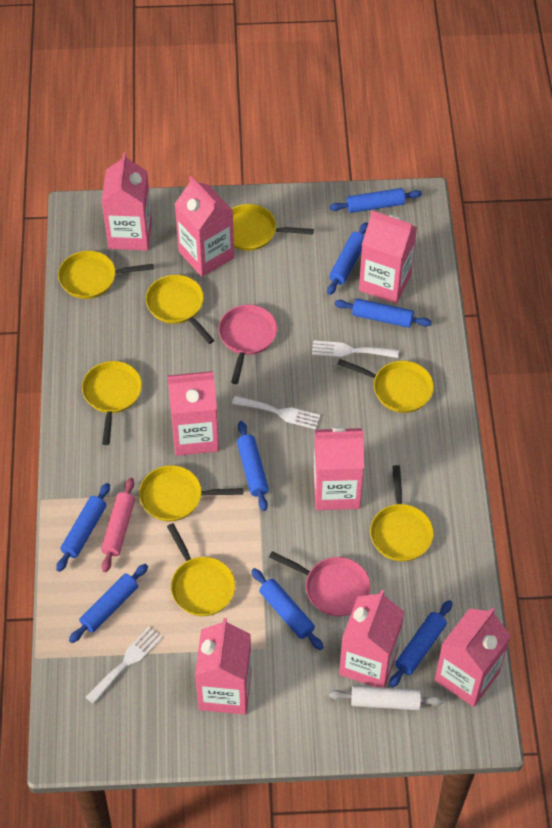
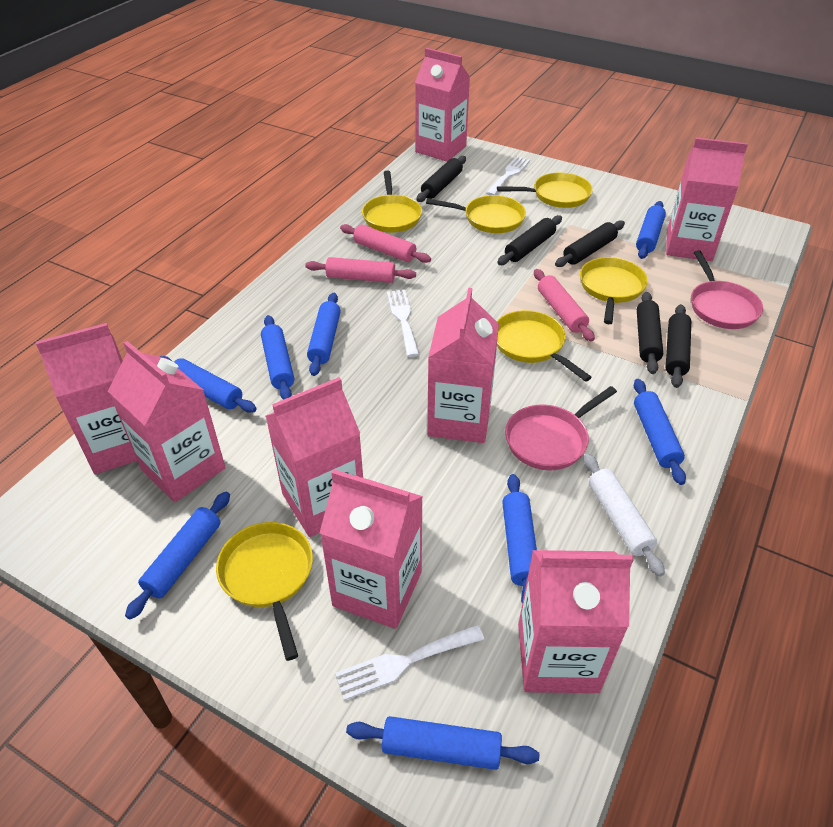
black rolling pin: none = 0 -> [416,156,466,202] [497,215,562,265] [555,220,625,267] [637,292,663,374] [665,304,691,388] = 5
pink rolling pin: [101,478,135,572] = 1 -> [305,257,416,283] [340,224,431,263] [534,269,595,342] = 3
yellow pan: [58,251,154,299] [82,361,142,445] [139,465,243,522] [146,275,214,344] [167,523,235,616] [231,204,314,251] [337,359,434,413] [370,465,434,562] = 8 -> [216,522,313,661] [362,171,422,233] [426,195,526,233] [497,172,593,208] [497,310,592,382] [580,257,648,324] = 6

